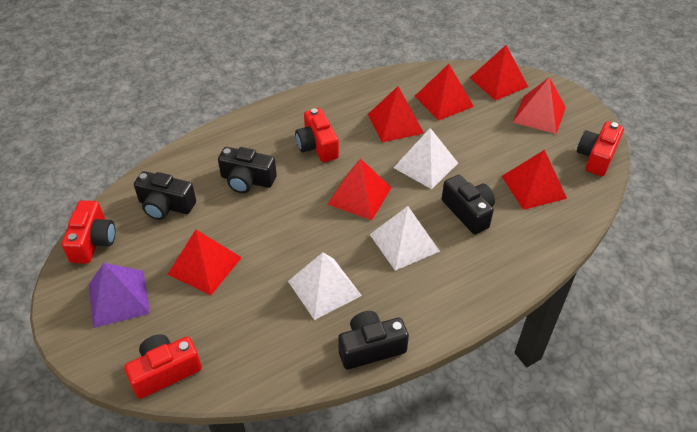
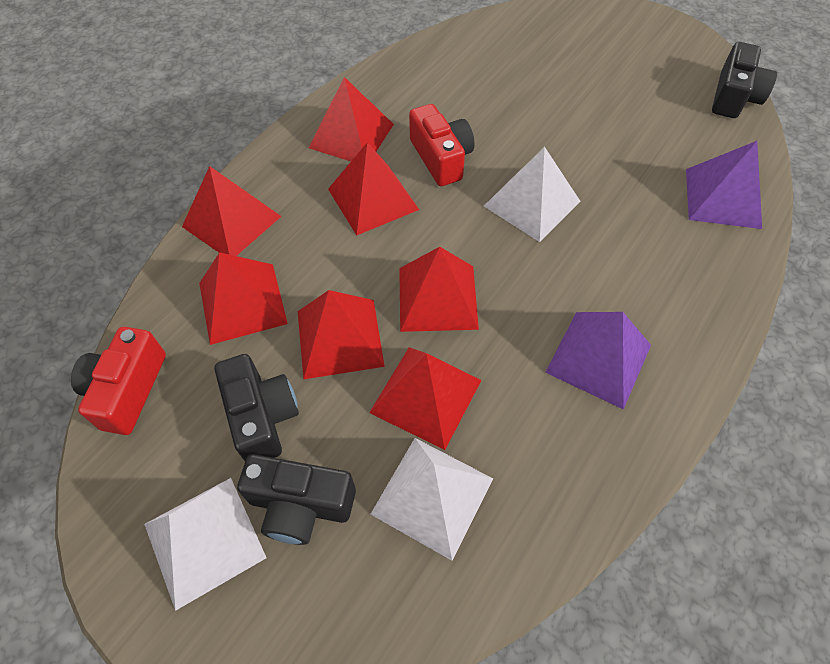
black camera: [134,171,196,220] [218,147,277,193] [338,311,409,370] [442,175,495,235] = 4 -> [215,354,299,461] [237,454,356,545] [712,42,777,118] = 3
purple pyramid: [89,263,150,328] = 1 -> [545,312,651,410] [686,141,762,229] = 2
red camera: [62,200,115,264] [124,334,202,399] [295,108,339,162] [577,122,624,176] = 4 -> [71,327,166,435] [409,104,475,186] = 2

